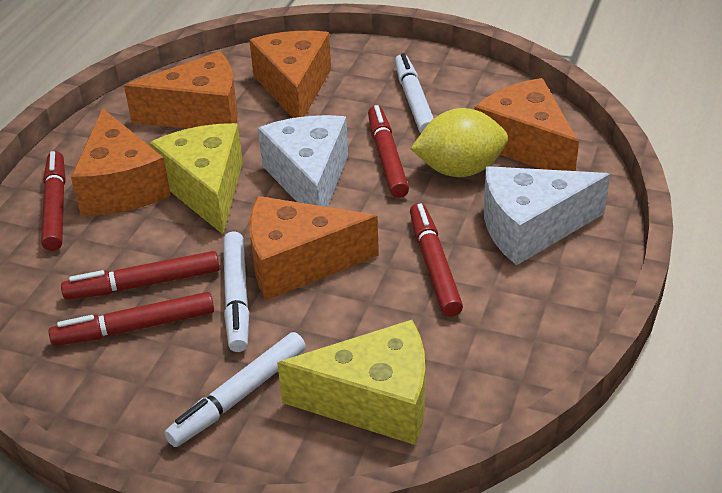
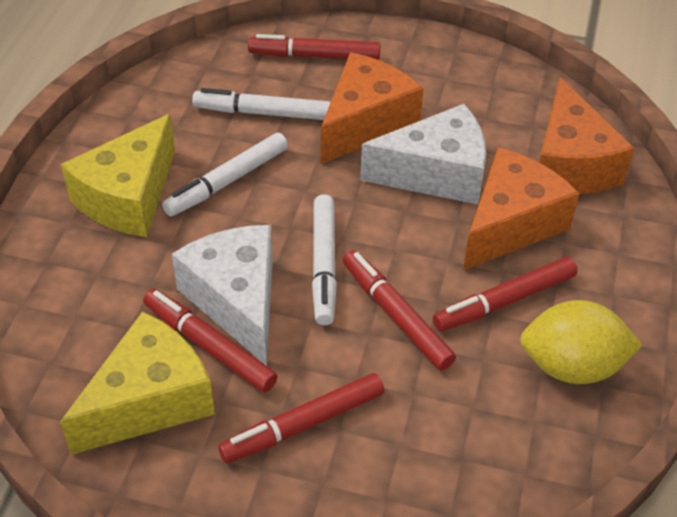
orange cheese: [71,108,171,215] [124,51,238,129] [249,31,331,118] [249,196,379,300] [475,78,579,171] = 5 -> [321,52,423,164] [463,147,580,270] [539,77,635,194] = 3

